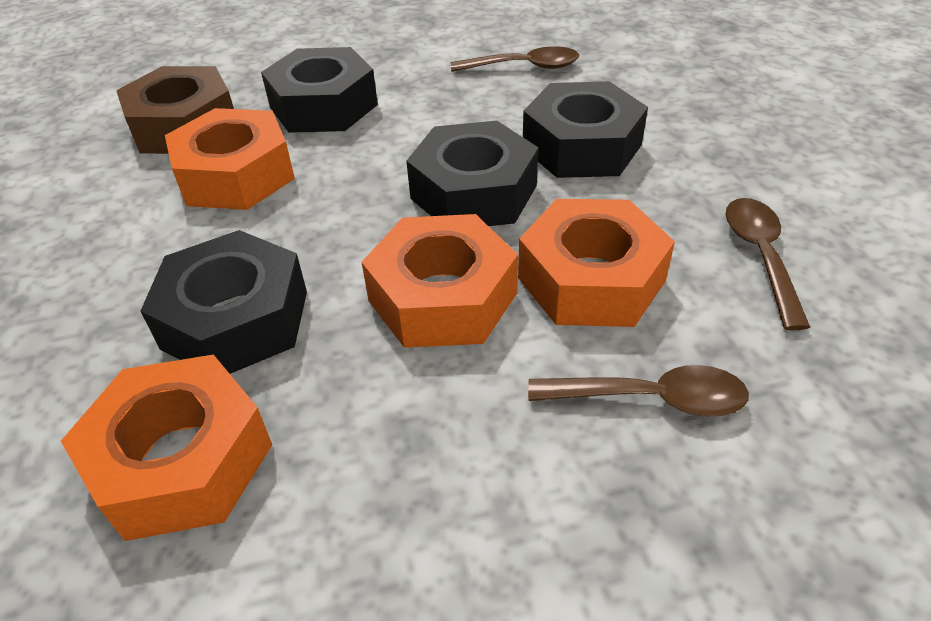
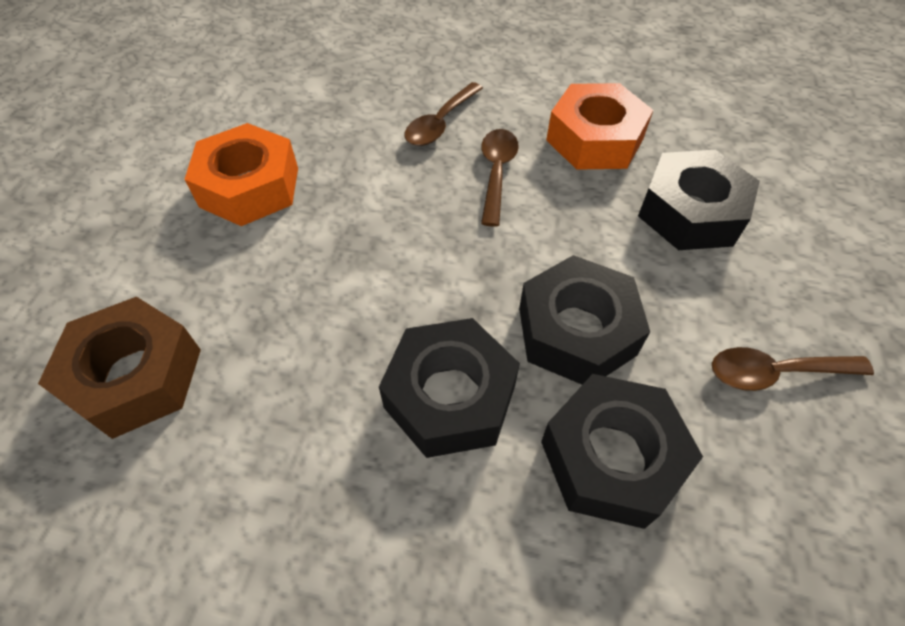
orange nut: [61,354,272,541] [165,108,295,210] [362,214,518,348] [518,199,675,327] = 4 -> [184,123,298,226] [546,83,653,170] = 2

